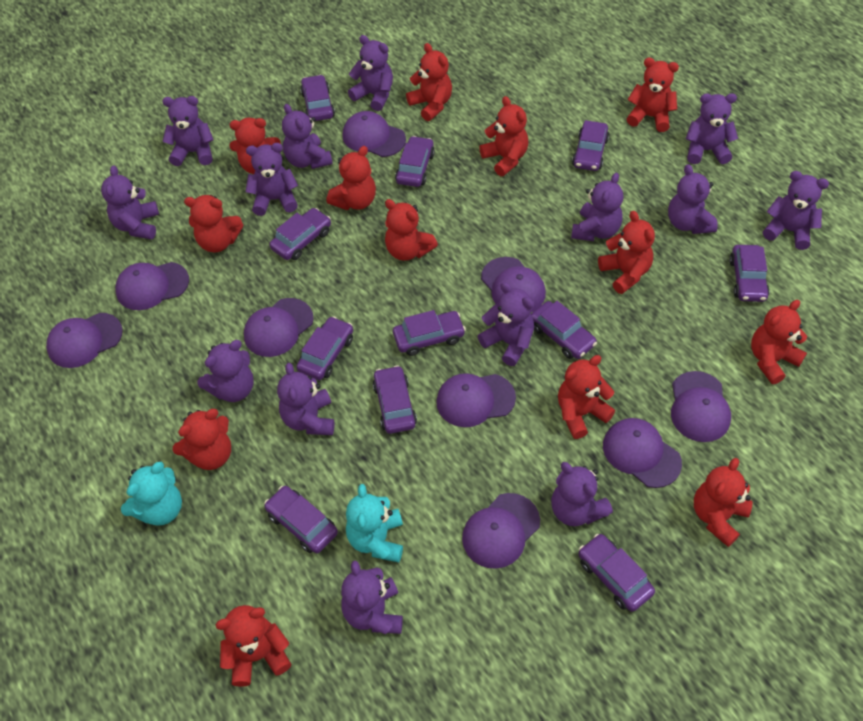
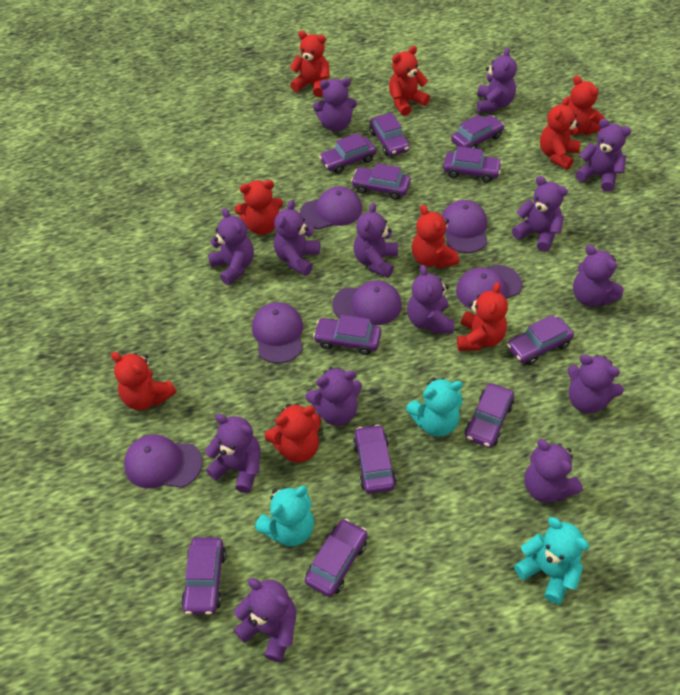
purple cap: [46,313,123,368] [115,262,189,310] [244,298,313,357] [342,111,406,157] [436,373,516,427] [462,493,540,569] [481,257,546,312] [603,418,682,488] [671,371,731,442] = 9 -> [124,435,203,489] [252,302,303,363] [300,186,362,230] [332,280,402,325] [441,200,488,253] [456,265,522,309] = 6
red teddy bear: [173,409,231,470] [184,195,243,252] [215,605,291,687] [229,118,281,174] [326,146,376,210] [385,199,438,261] [406,43,452,121] [479,96,529,176] [558,355,615,439] [598,211,655,294] [627,58,679,132] [694,458,753,547] [751,300,807,384] = 13 -> [111,352,177,410] [235,180,283,235] [265,404,321,463] [290,31,330,97] [389,46,430,116] [412,205,459,269] [457,282,508,351] [540,97,581,170] [568,76,605,135] = 9
turquoise teddy bear: [121,462,182,526] [346,484,403,562] = 2 -> [255,486,314,546] [406,378,463,437] [514,517,589,604] = 3

